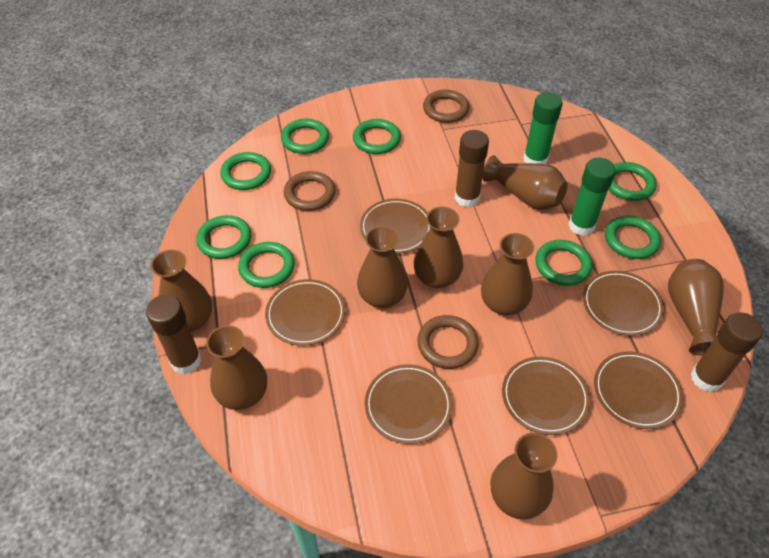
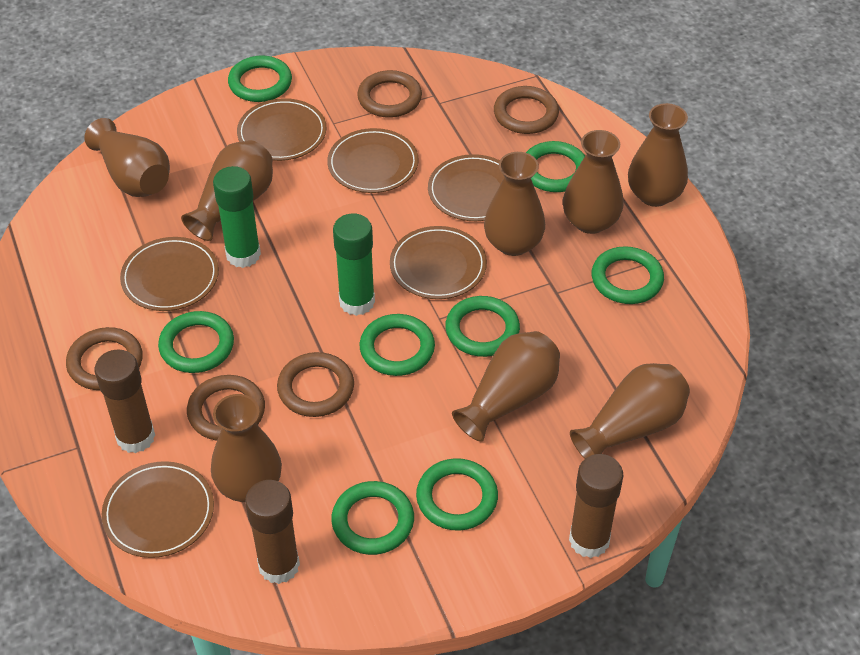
brown ring: [284,171,335,211] [417,315,479,369] [423,90,469,123] = 3 -> [66,327,143,390] [187,375,265,441] [277,352,354,417] [357,70,422,118] [494,86,559,134] = 5

